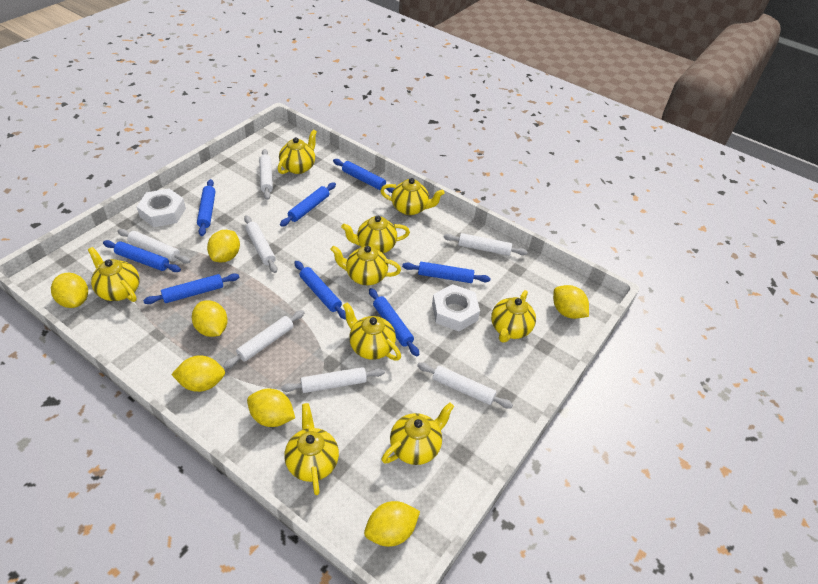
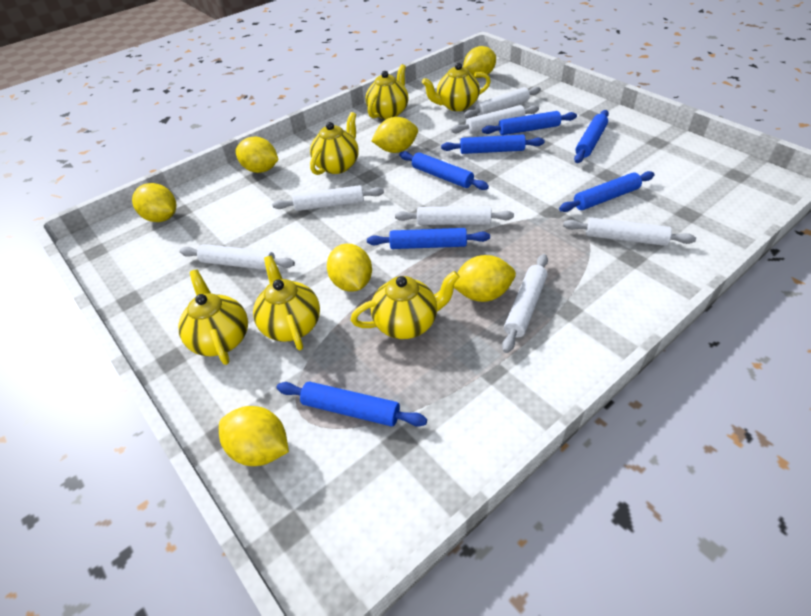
blue rolling pin: [103,240,181,272] [143,273,240,304] [197,179,216,236] [280,182,336,227] [294,261,346,320] [333,159,394,193] [369,288,419,356] [402,262,491,283] = 8 -> [277,382,427,427] [367,228,490,249] [399,151,489,190] [441,135,545,154] [482,111,577,135] [559,171,655,212] [574,110,609,163] = 7
white nut: [136,189,186,227] [432,284,480,331] = 2 -> none = 0
yellow teapot: [88,247,140,302] [278,129,317,174] [284,403,339,495] [330,245,401,285] [341,216,410,253] [343,302,401,361] [380,178,445,215] [382,403,454,465] [491,290,536,343] = 9 -> [178,269,248,365] [253,256,320,350] [310,112,359,175] [351,271,460,339] [366,64,408,119] [422,63,491,111] = 6

